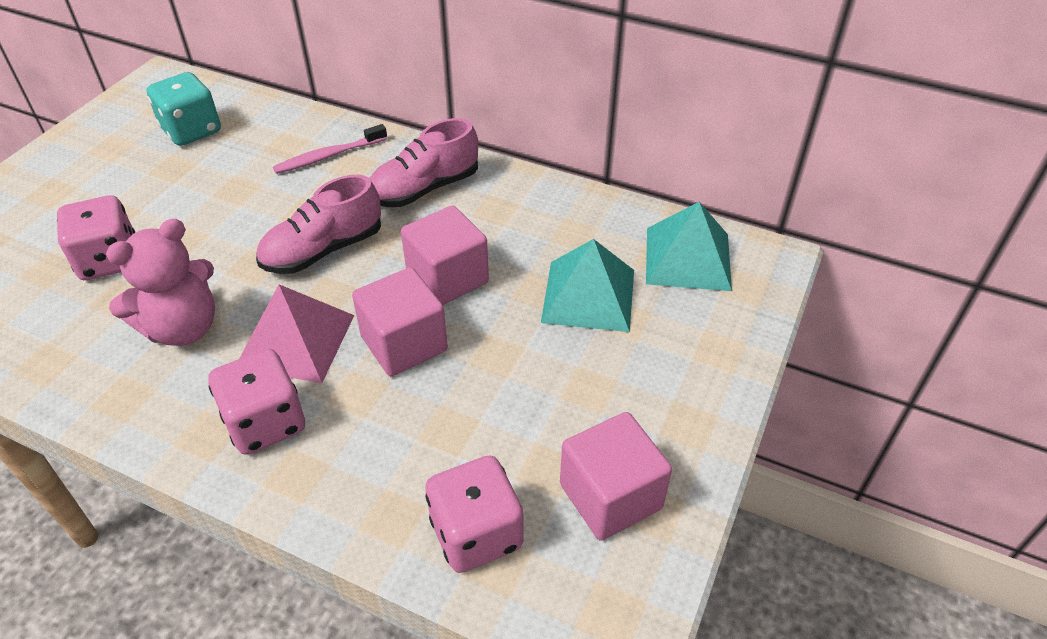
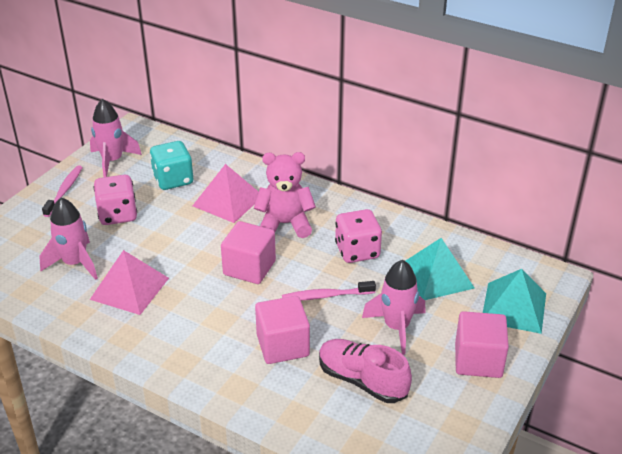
pink dice: [57,195,136,280] [208,349,305,454] [425,456,523,573] = 3 -> [94,175,137,225] [335,209,382,263] = 2
pink pyramid: [239,284,354,383] = 1 -> [90,250,169,315] [193,164,259,223] = 2
pink rocket: none = 0 -> [39,197,98,280] [90,99,142,177] [362,260,426,355] = 3
pink shoe: [256,175,381,274] [370,118,478,207] = 2 -> [319,339,412,403] = 1
pink toothbrush: [273,124,387,174] = 1 -> [42,165,83,217] [282,281,376,301] = 2

